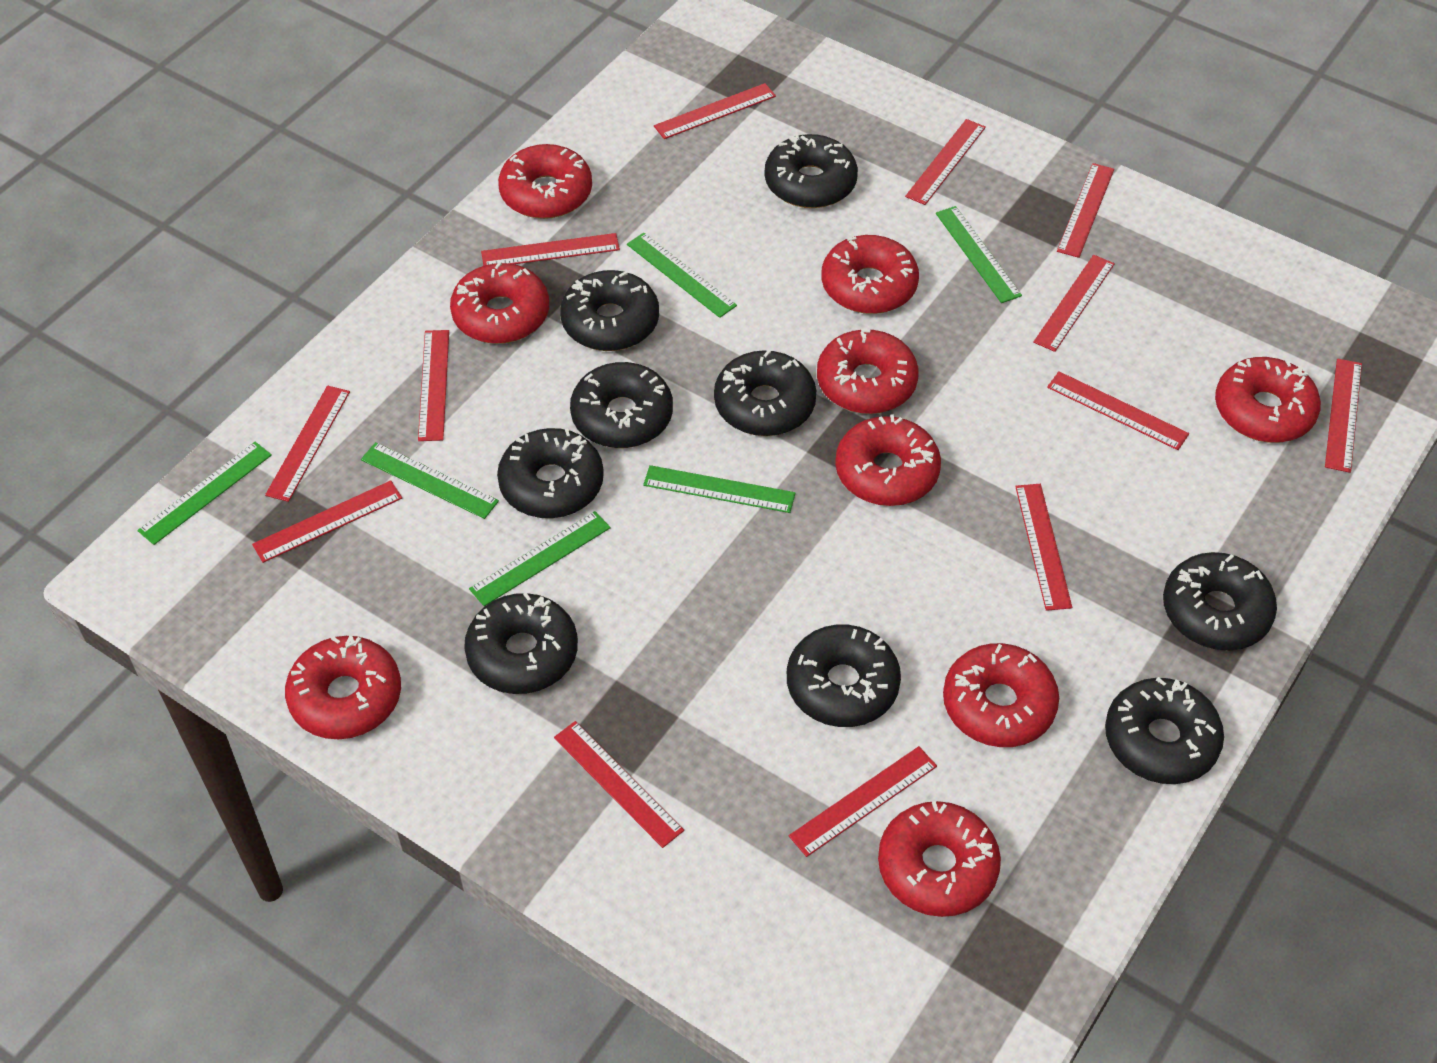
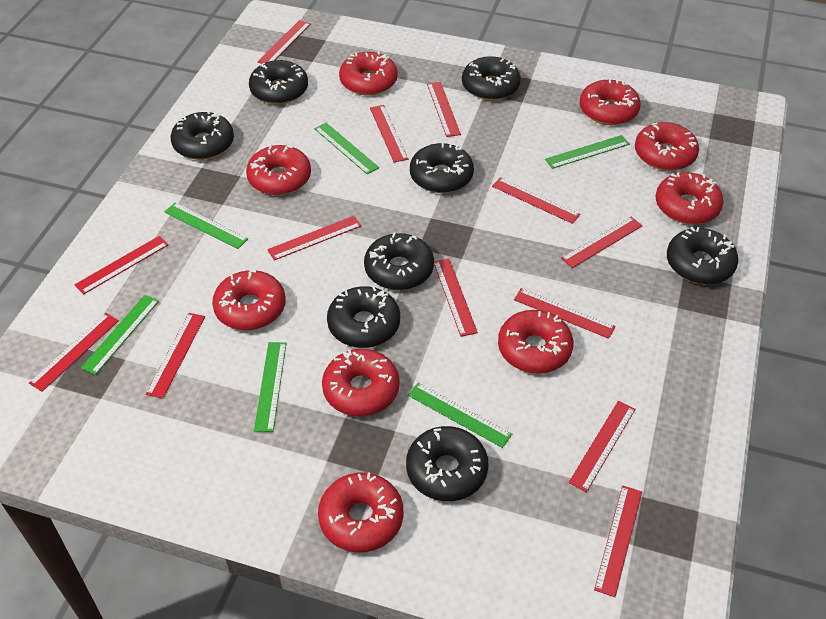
black donut: [464,592,578,694] [497,428,604,518] [560,270,659,351] [570,362,673,448] [714,350,816,436] [765,134,858,208] [787,625,901,727] [1105,677,1224,784] [1163,552,1277,650] = 9 -> [171,110,234,160] [249,60,308,104] [327,286,400,348] [364,233,434,290] [406,426,489,501] [410,143,474,193] [462,56,521,101] [667,227,738,285] = 8

